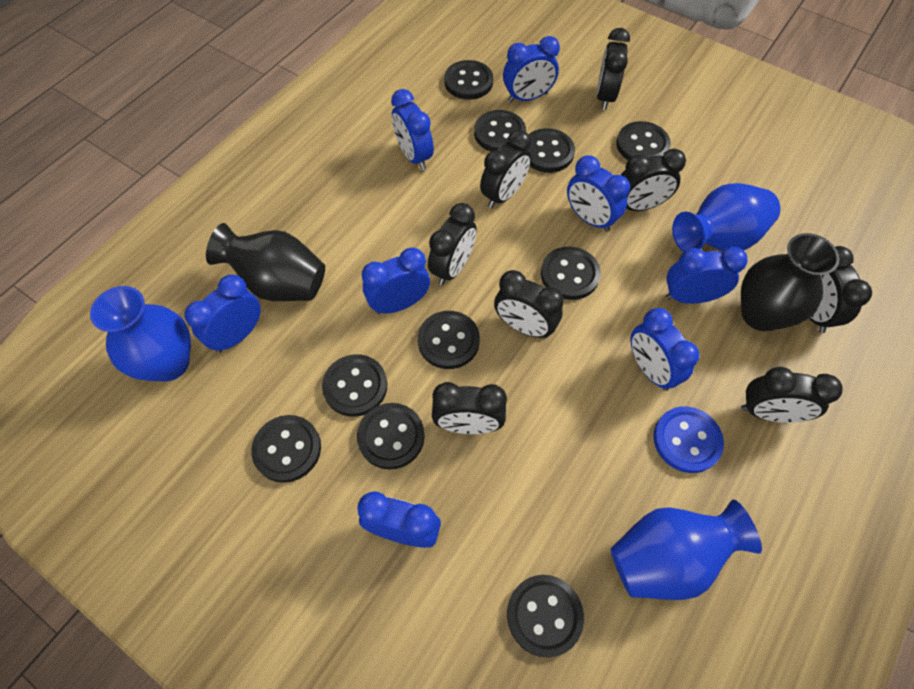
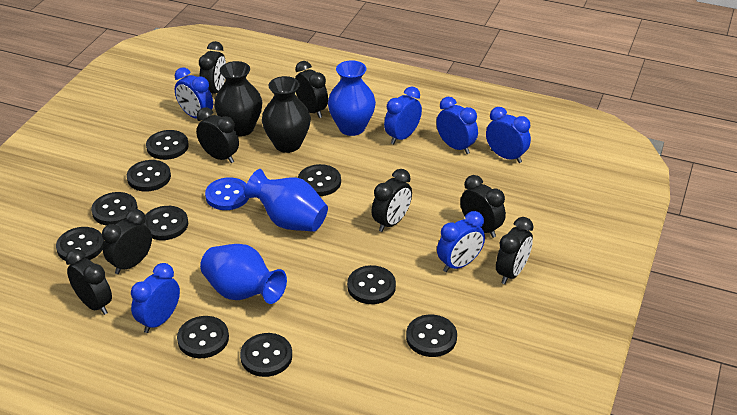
blue clock: [184,275,261,353] [357,491,441,548] [362,247,430,314] [391,89,434,170] [503,36,560,102] [567,155,630,232] [630,308,700,391] [666,247,748,304] = 8 -> [131,263,180,333] [175,67,213,119] [384,86,422,145] [436,97,478,154] [437,211,485,272] [486,107,531,163] = 6

